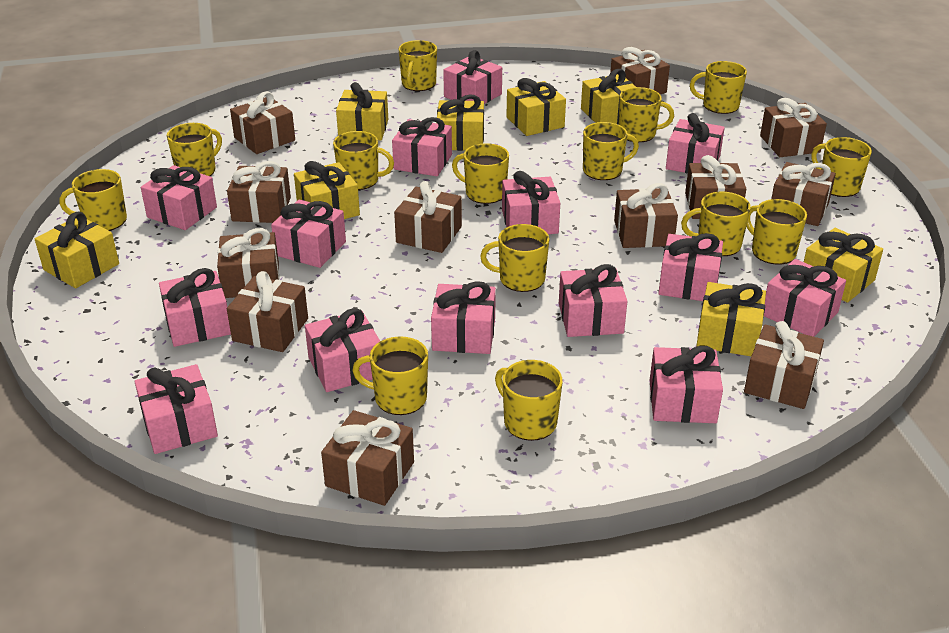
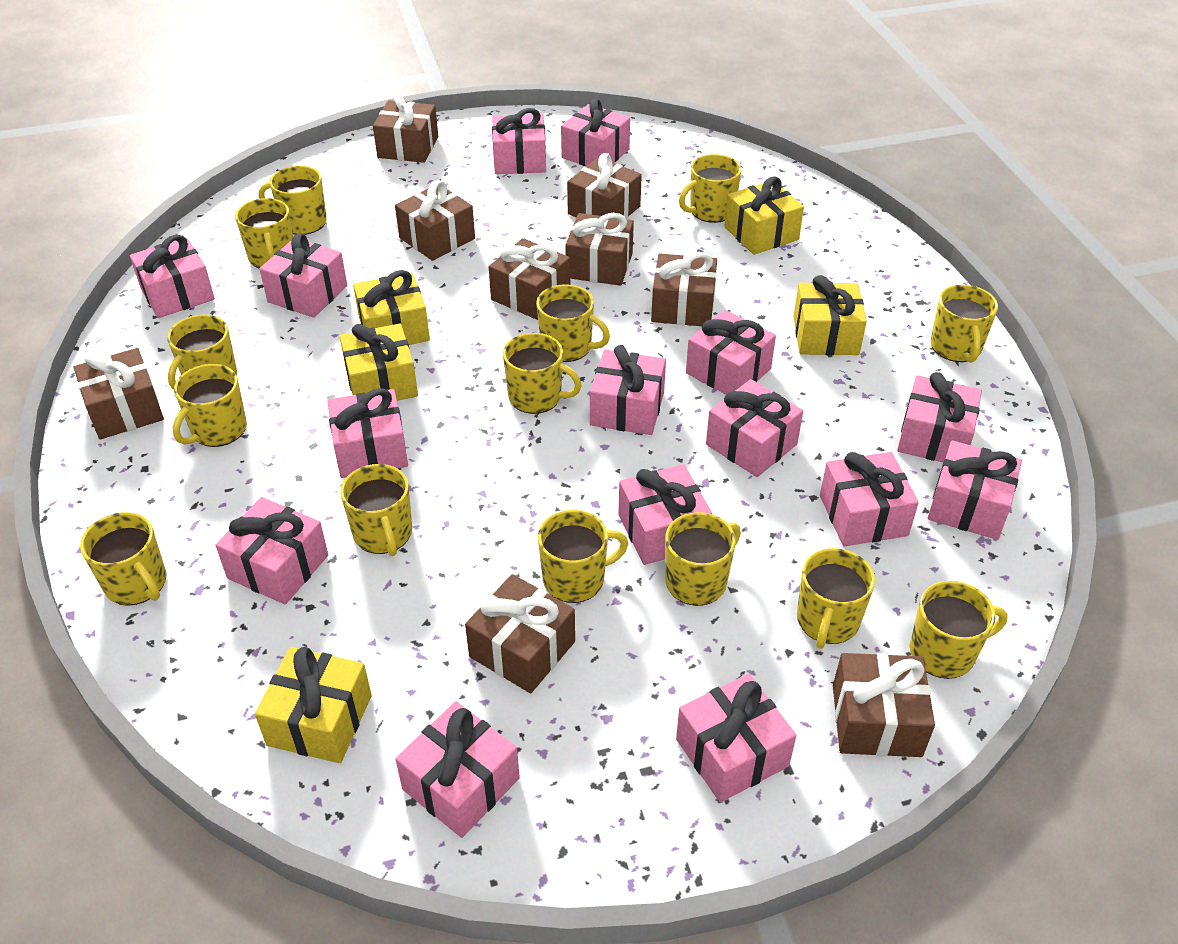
brown gift: [217,228,279,298] [227,161,291,223] [227,271,308,352] [230,91,295,154] [321,410,414,506] [394,181,462,253] [610,47,670,94] [614,183,678,248] [685,155,746,219] [744,321,824,409] [760,98,827,157] [771,162,836,226] = 12 -> [74,348,164,439] [373,93,438,163] [395,180,475,261] [465,574,575,693] [489,238,570,320] [565,213,634,286] [567,153,642,219] [651,252,717,326] [833,653,935,757] = 9
pink gift: [135,364,218,454] [141,165,217,230] [159,268,231,347] [271,199,346,268] [305,308,380,392] [392,117,452,176] [431,281,496,354] [443,50,502,104] [502,171,560,234] [559,264,627,337] [650,346,723,423] [658,233,723,301] [666,113,725,174] [764,259,846,337] = 14 -> [130,235,215,318] [215,497,328,605] [259,233,347,318] [327,388,408,478] [396,701,520,838] [492,108,546,174] [561,99,630,166] [590,345,666,435] [618,464,712,565] [676,674,796,802] [686,310,776,394] [706,379,803,477] [820,452,919,546] [897,372,982,462] [928,440,1022,540] = 15
yellow gift: [35,212,119,288] [294,161,360,219] [336,82,388,141] [437,94,484,151] [506,78,566,136] [581,69,636,124] [696,282,766,356] [804,228,883,303] = 8 -> [255,647,372,763] [340,324,418,401] [353,270,430,345] [724,176,804,255] [794,275,867,355] = 5

